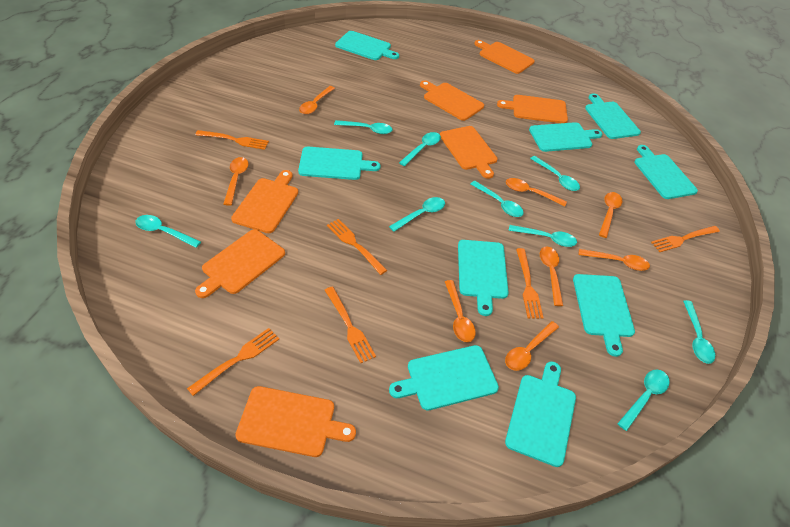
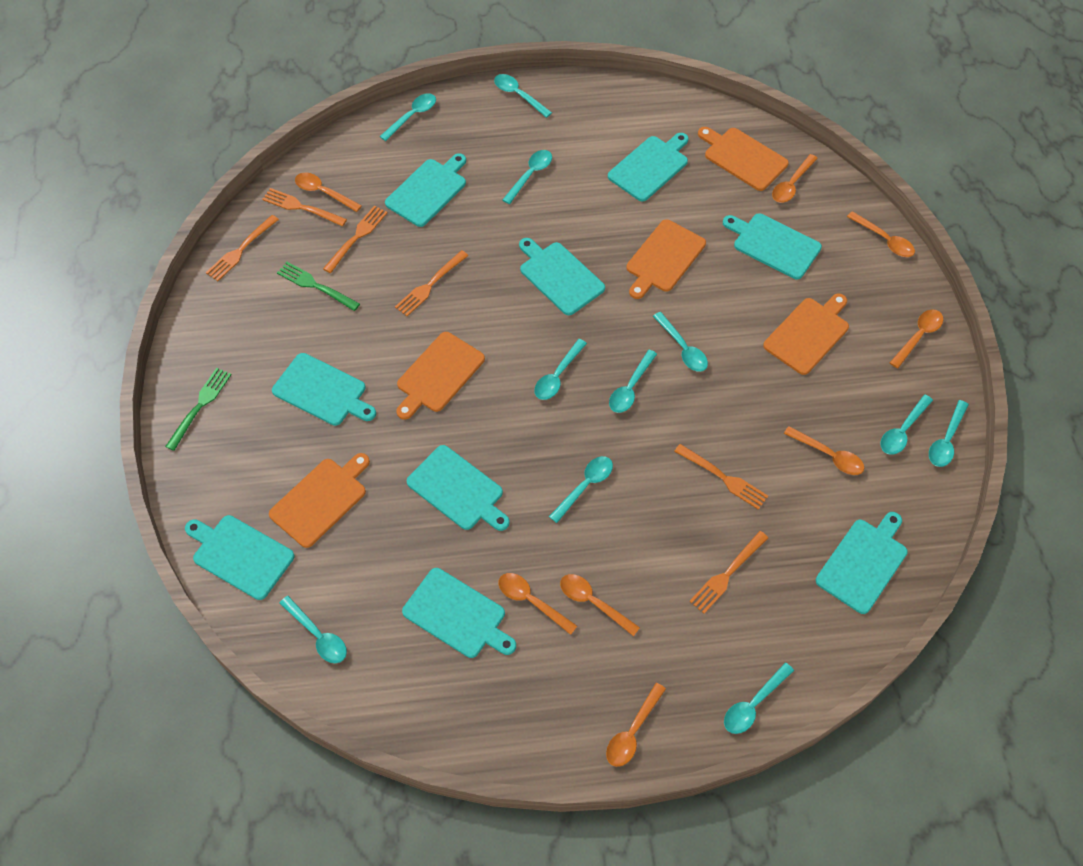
green fork: none = 0 -> [165,368,232,451] [277,262,360,311] = 2
orange cutting board: [195,229,285,298] [231,170,298,233] [235,386,356,457] [420,80,484,121] [440,126,498,179] [474,40,535,74] [497,95,568,123] = 7 -> [269,453,370,548] [396,332,485,420] [626,219,706,299] [698,127,789,191] [763,293,849,375] = 5
turquoise spoon: [135,215,201,248] [334,120,392,134] [389,197,445,232] [399,132,441,166] [470,181,524,217] [509,225,577,247] [530,156,580,191] [617,369,670,431] [683,300,715,364] = 9 -> [280,596,347,663] [379,93,436,141] [494,74,552,118] [502,150,552,204] [534,339,587,400] [549,456,613,523] [609,350,657,413] [653,312,708,372] [724,662,794,734] [880,395,933,455] [929,400,969,467] = 11

